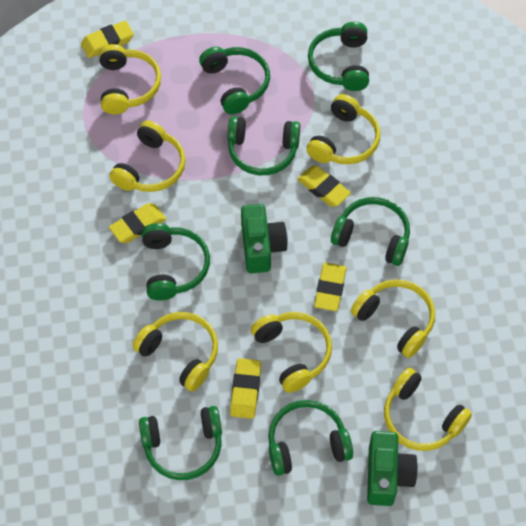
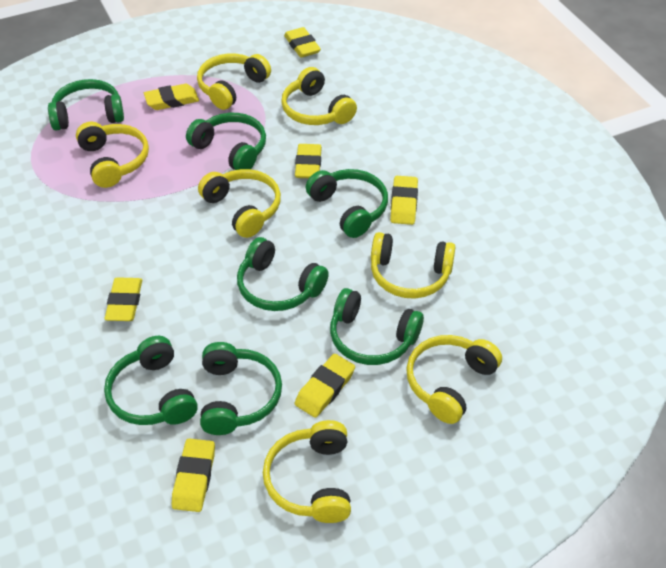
green camera: [241,204,288,273] [367,431,418,506] = 2 -> none = 0
yellow eraser: [81,20,134,58] [109,203,167,243] [230,358,261,419] [297,166,351,207] [314,263,347,311] = 5 -> [105,277,142,321] [144,84,199,110] [172,439,215,512] [284,27,321,58] [295,144,322,178] [295,354,355,418] [390,176,418,225] = 7

